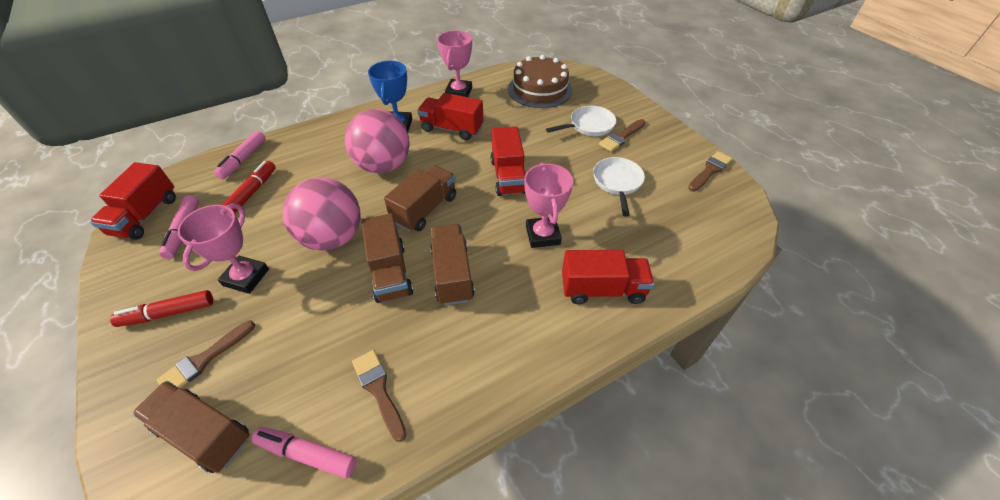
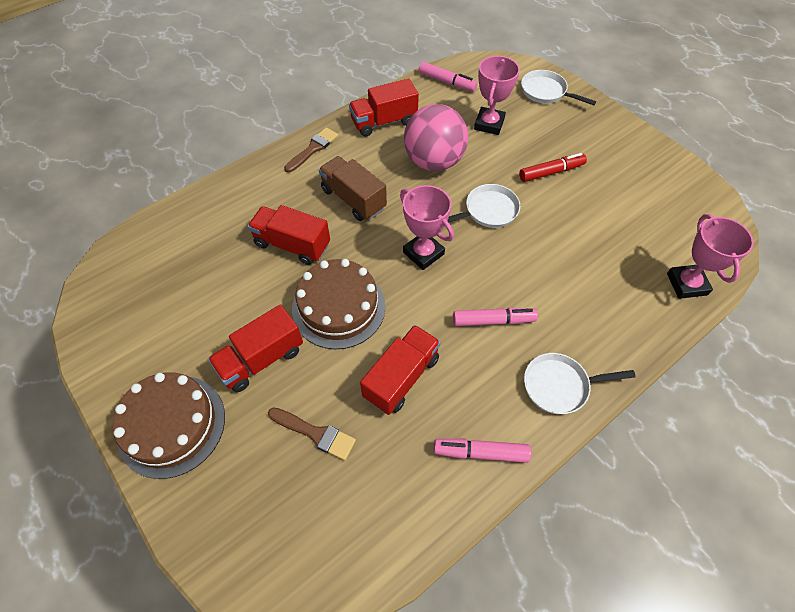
blue trophy: [368,61,412,132] = 1 -> none = 0
brown brush: [157,320,255,388] [352,350,406,442] [599,119,645,152] [688,151,732,191] = 4 -> [268,407,356,460] [284,127,338,173] = 2
brown cake: [508,55,572,108] = 1 -> [113,372,225,479] [292,259,385,349] = 2
brown truck: [132,381,250,473] [361,213,413,303] [384,165,456,232] [430,224,475,306] = 4 -> [318,156,387,221] = 1
pink ball: [282,178,360,251] [345,109,410,173] = 2 -> [404,104,468,171] = 1
red marker: [110,290,213,327] [222,161,276,213] = 2 -> [519,153,587,182] = 1
white pan: [546,106,616,136] [593,157,645,217] = 2 -> [447,184,520,228] [521,70,596,105] [524,353,636,414] = 3

